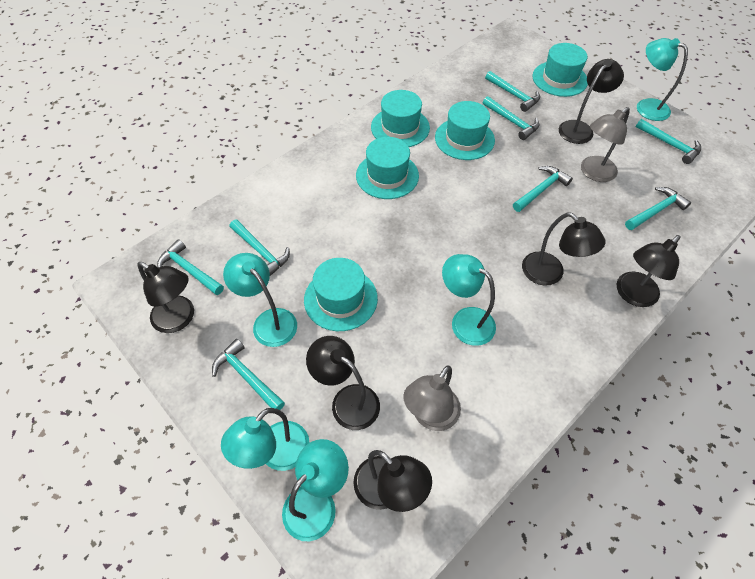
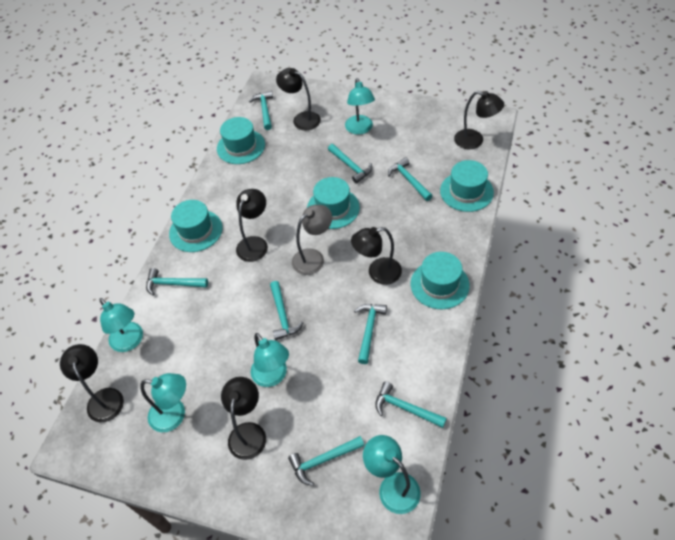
grey lamp: [403,365,461,431] [581,107,630,182] = 2 -> [292,205,332,275] = 1

